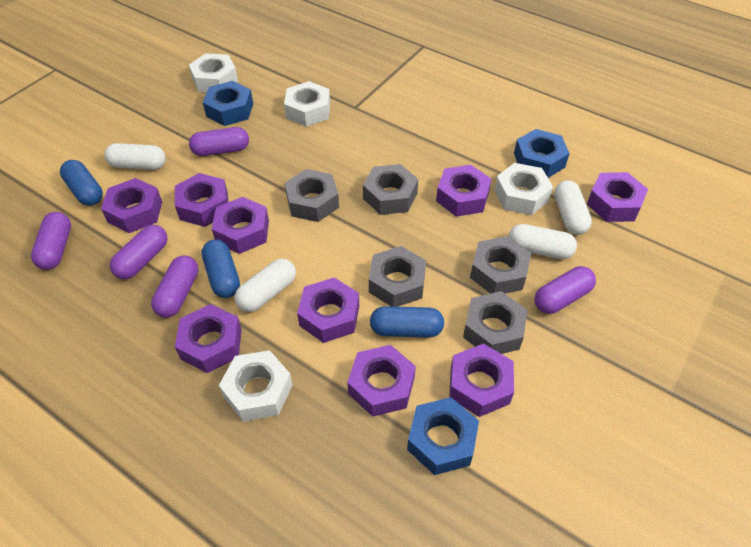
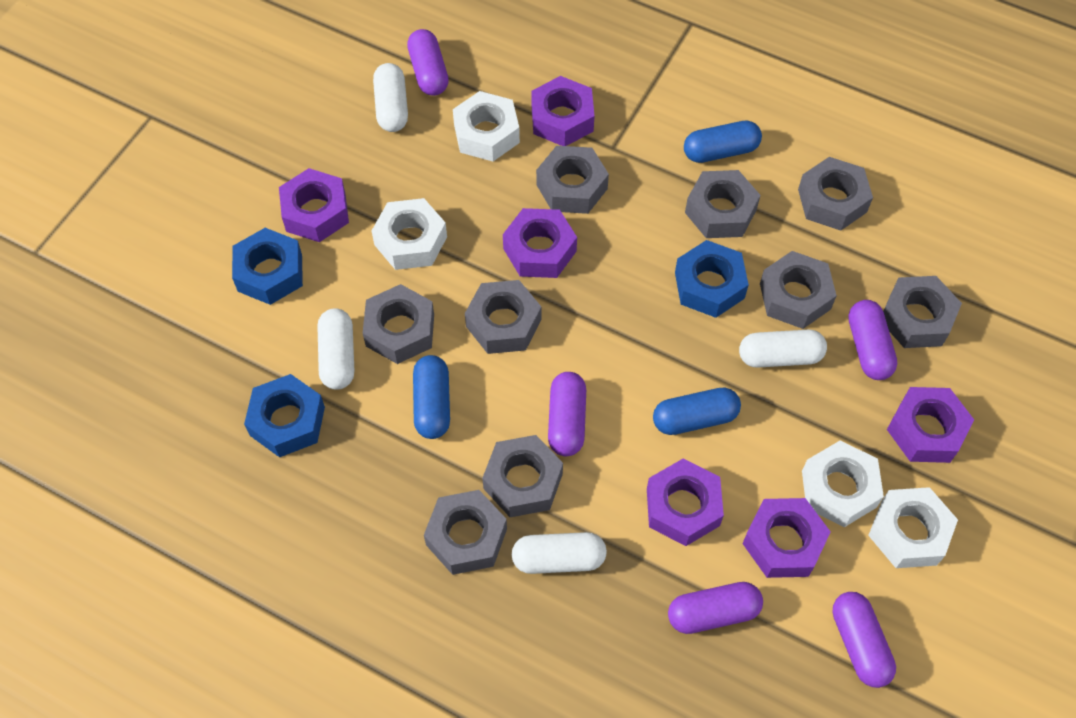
grey nut: [285,169,339,222] [363,164,418,215] [369,246,426,307] [463,291,528,354] [470,236,531,294] = 5 -> [363,284,434,364] [424,490,507,575] [465,280,541,354] [482,435,563,517] [536,146,609,214] [685,170,761,238] [760,251,837,329] [798,157,873,231] [883,276,962,348] = 9
purple nut: [101,178,162,233] [175,173,228,227] [175,304,242,373] [212,197,269,254] [297,277,359,343] [347,345,416,417] [436,165,492,217] [449,343,514,417] [587,172,648,222] = 9 -> [279,168,349,242] [503,208,577,278] [531,76,594,146] [647,459,724,546] [742,498,831,578] [887,387,974,463] = 6

